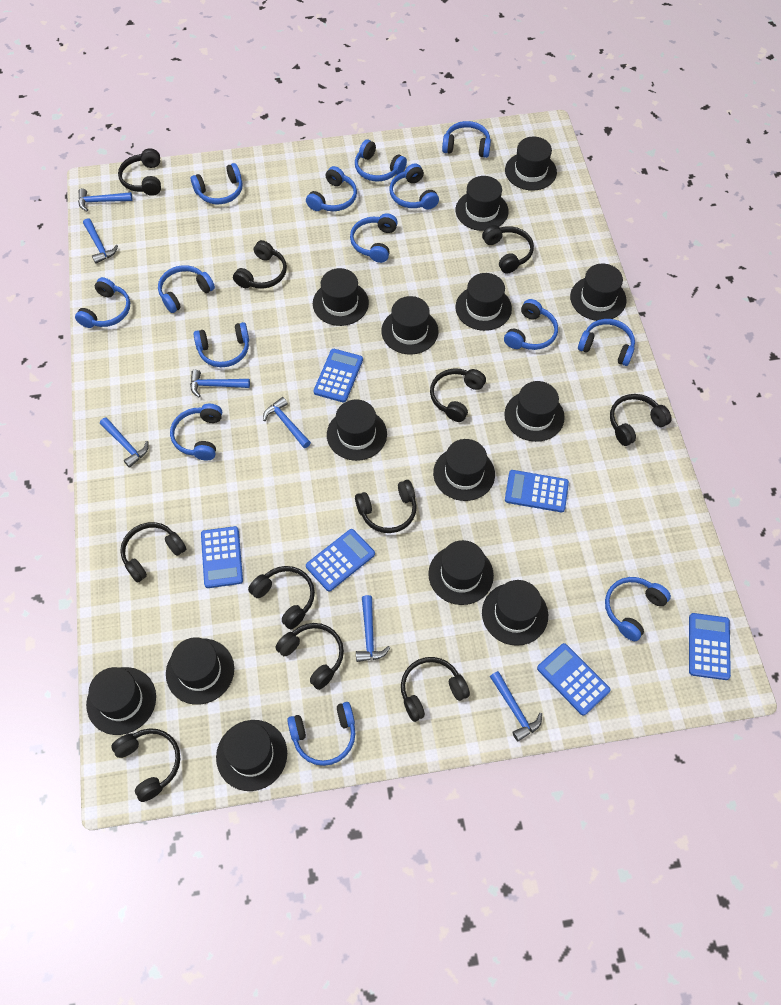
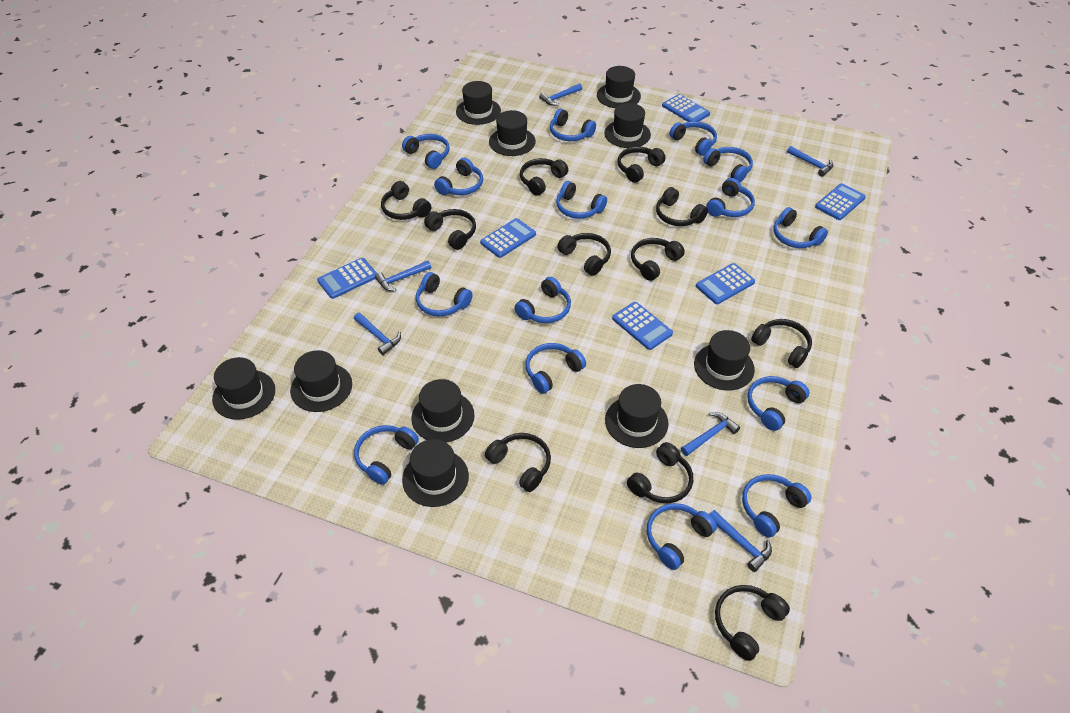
black hat: [86,667,156,735] [166,638,234,705] [216,720,287,791] [313,268,369,326] [327,399,387,461] [381,296,438,354] [428,540,494,605] [433,439,495,501] [455,273,512,331] [456,176,509,231] [482,580,548,646] [504,381,565,442] [505,136,557,191] [570,264,627,321] = 14 -> [212,357,275,420] [290,350,352,412] [402,439,469,507] [411,379,475,442] [456,81,501,125] [489,110,536,156] [597,66,641,108] [604,103,651,148] [605,384,668,448] [694,330,755,391] = 10
blue hammer: [78,188,133,211] [83,218,118,264] [100,417,149,468] [190,370,250,398] [263,397,311,448] [356,595,390,662] [490,671,542,742] = 7 -> [354,313,401,355] [375,261,431,291] [539,83,582,106] [681,412,740,456] [709,510,772,572] [787,146,833,177] = 6
blue headphones: [75,277,130,328] [158,265,215,313] [170,404,222,461] [191,163,242,204] [194,322,249,367] [287,702,356,766] [306,166,357,211] [350,213,398,263] [355,139,407,182] [390,163,439,210] [442,121,491,158] [504,299,558,350] [578,319,635,366] [605,577,671,641] = 14 -> [354,425,419,485] [402,134,450,169] [416,272,473,316] [434,158,483,195] [514,277,571,323] [526,343,586,394] [550,109,596,141] [556,181,607,219] [647,503,717,570] [670,121,717,156] [703,147,753,182] [706,178,755,217] [742,474,812,537] [747,376,809,431] [774,207,828,248] = 15

